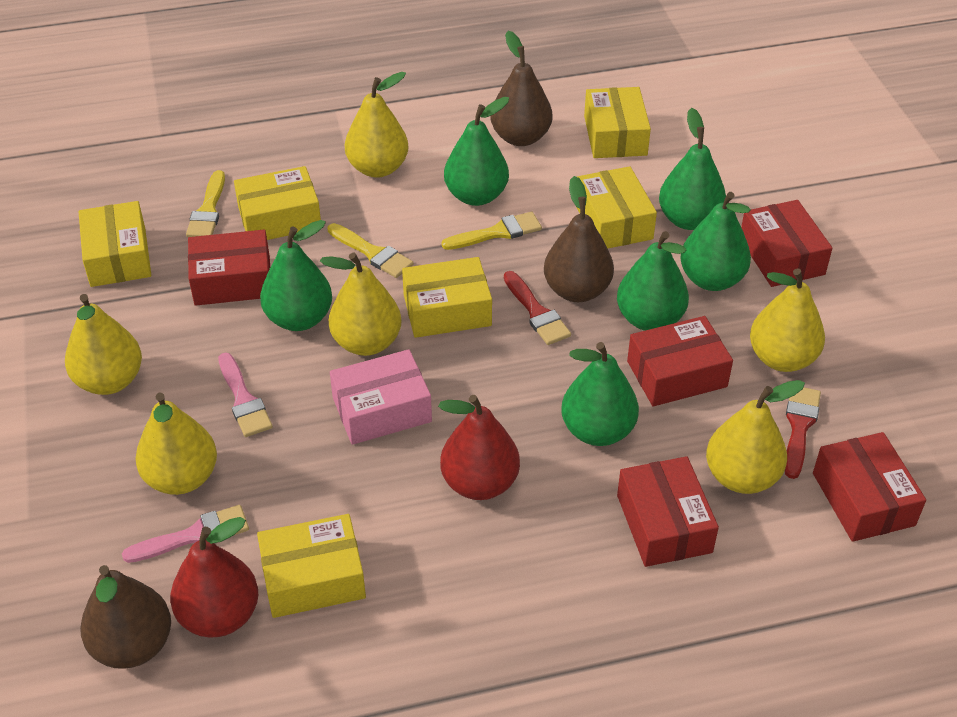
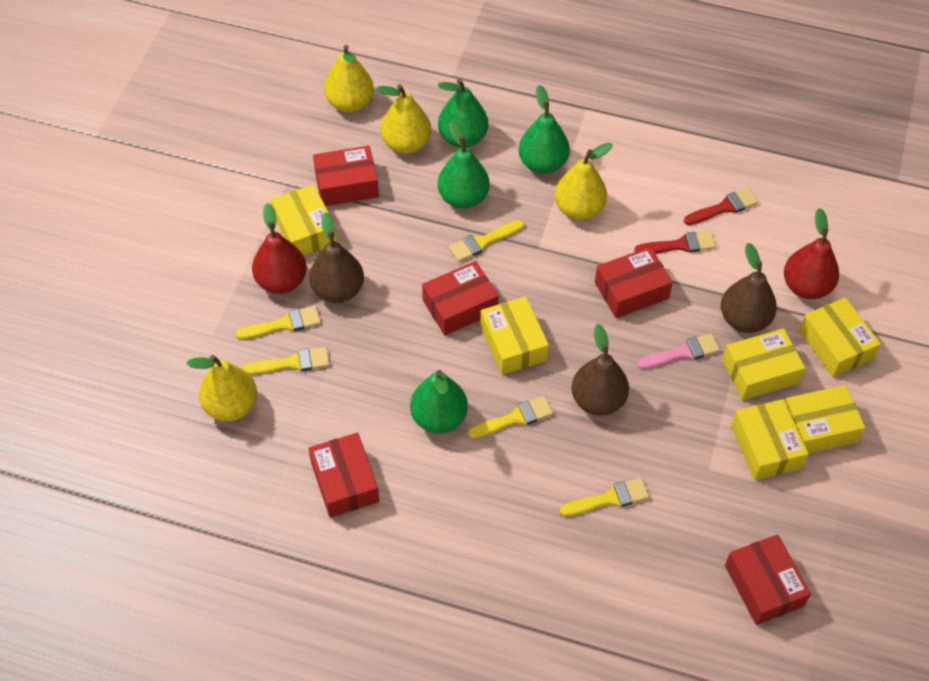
green pear: [260,220,332,331] [444,97,509,206] [561,342,639,446] [617,231,689,331] [659,108,726,230] [680,192,751,291] = 6 -> [410,370,468,433] [438,79,488,148] [438,120,490,209] [518,85,570,174] = 4
pink box: [330,349,432,445] = 1 -> none = 0
pink brush: [122,505,249,563] [218,352,273,437] = 2 -> [637,333,720,369] = 1
yellow brush: [186,170,225,237] [327,223,413,278] [441,212,542,250] = 3 -> [236,306,321,340] [243,347,330,375] [449,220,524,262] [468,396,553,439] [559,478,650,516] = 5
yellow pear: [65,294,142,395] [136,393,217,495] [320,253,401,356] [345,72,409,178] [706,380,805,494] [750,268,825,372] = 6 -> [187,355,257,421] [324,45,374,113] [377,84,431,154] [555,143,613,220] = 4

